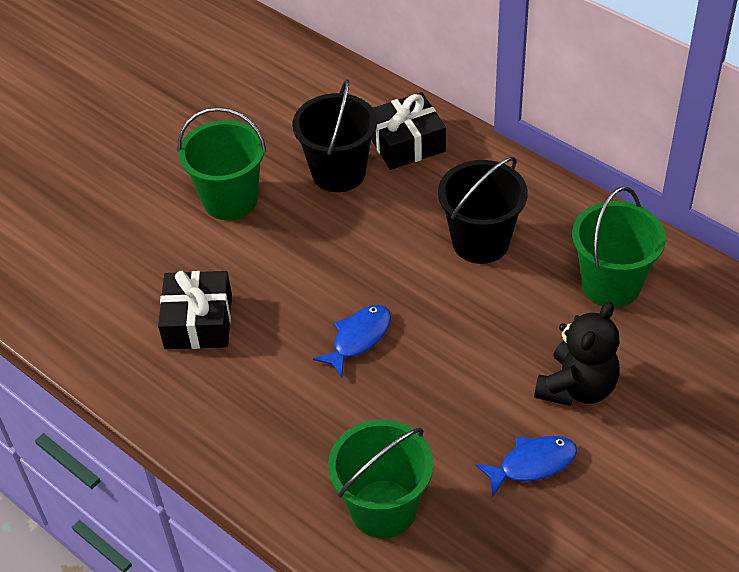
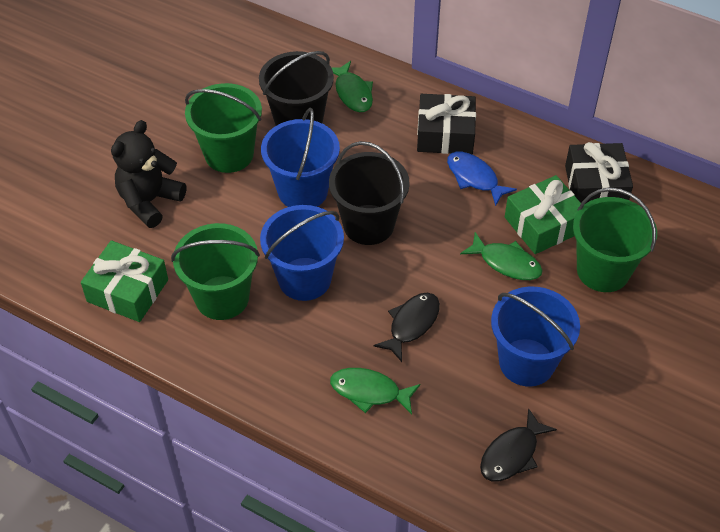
black fish: none = 0 -> [373,293,440,362] [480,408,557,481] = 2
blue bucket: none = 0 -> [260,205,344,301] [261,108,340,207] [491,287,580,387] = 3
blue fish: [313,305,391,377] [475,436,577,497] = 2 -> [447,152,517,206] = 1
green fish: none = 0 -> [330,368,420,414] [332,61,373,112] [460,232,543,280] = 3
green gift: none = 0 -> [81,240,168,322] [505,175,581,254] = 2

